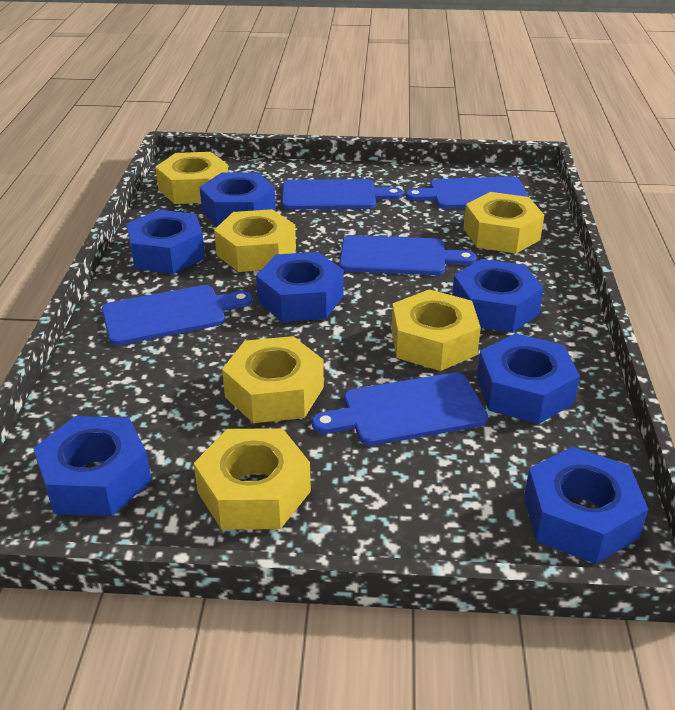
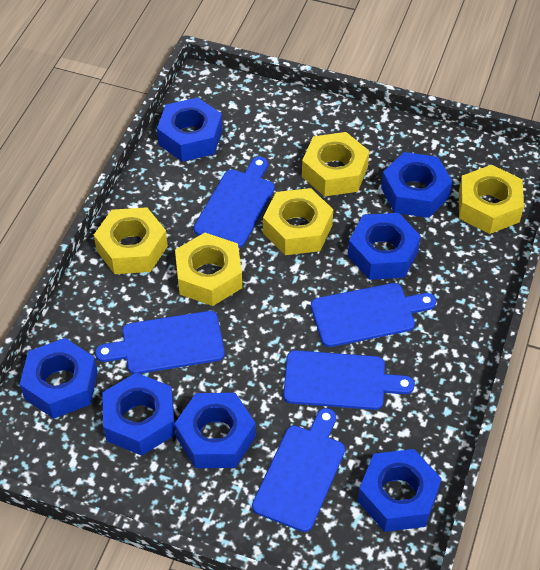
yellow nut: [155,152,228,204] [194,428,311,530] [214,209,296,272] [222,336,324,423] [391,289,481,371] [464,192,544,253] = 6 -> [94,207,168,274] [175,233,242,306] [263,188,333,255] [302,132,369,197] [459,165,524,234] = 5

